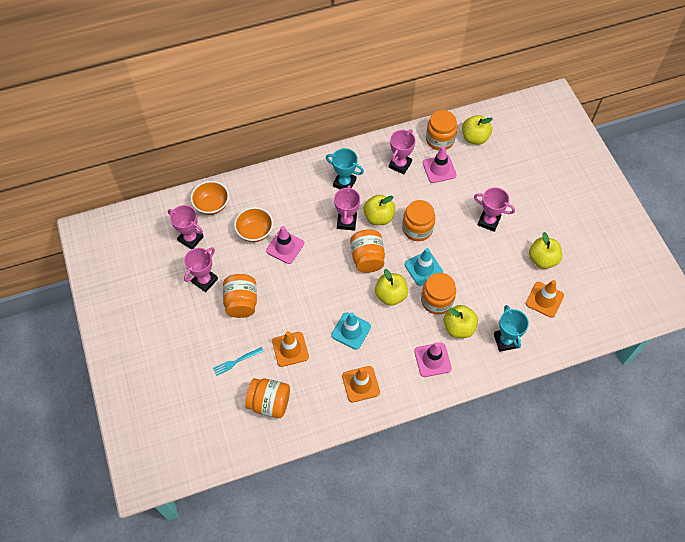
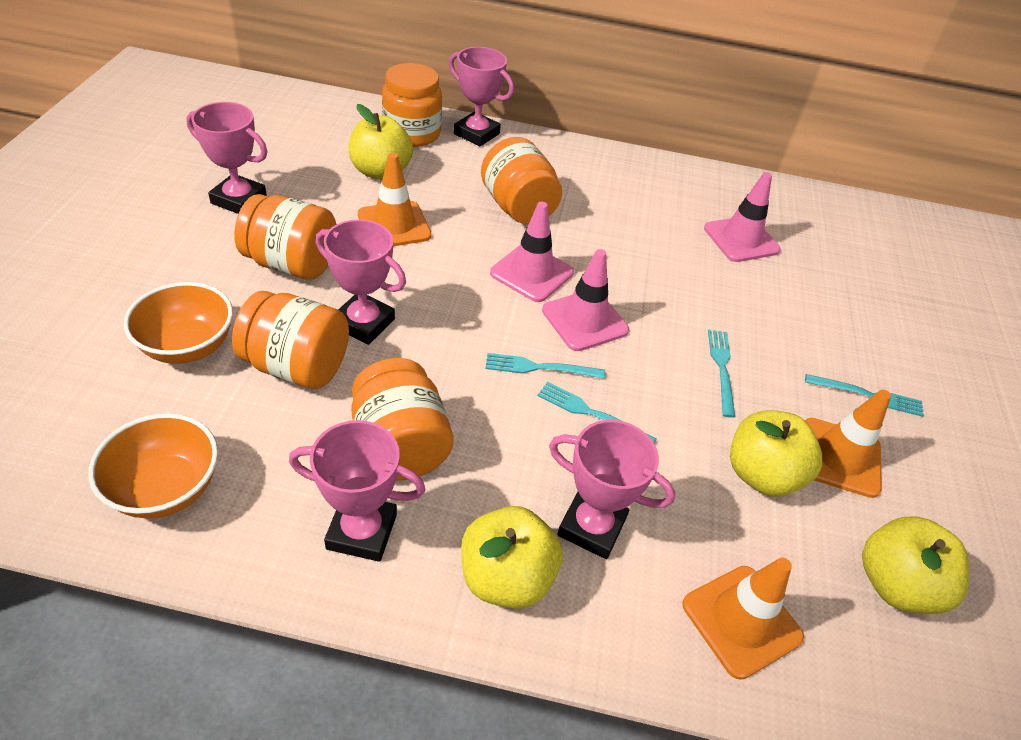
orange jar: [223,274,257,318] [245,378,290,418] [350,229,385,273] [402,200,435,241] [421,273,456,315] [426,110,457,150] = 6 -> [232,291,349,389] [234,194,336,279] [351,358,454,481] [382,63,442,147] [481,137,562,225] = 5
turquoise fork: [213,347,263,376] = 1 -> [485,353,605,379] [537,382,657,443] [708,330,735,418] [805,374,924,417] = 4
turquoise traffic cone: [331,312,371,350] [405,248,443,286] = 2 -> none = 0
turquoise trophy: [326,148,364,189] [494,305,529,352] = 2 -> none = 0
yellow apple: [363,195,395,225] [375,269,408,306] [444,305,478,338] [462,115,493,145] [529,232,562,269] = 5 -> [349,104,413,180] [461,506,563,609] [730,410,822,496] [862,516,969,614] = 4

